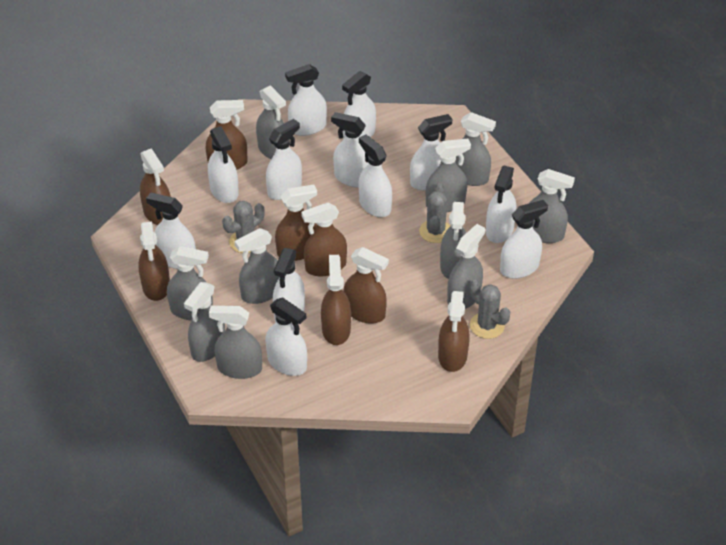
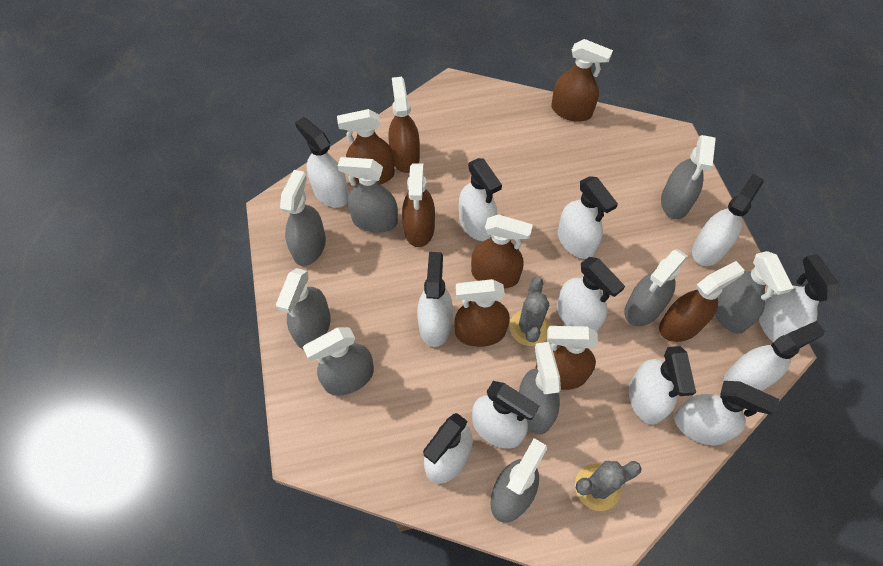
grey cactus: [222,201,265,253] [419,183,450,243] [469,280,510,339] = 3 -> [509,277,550,346] [575,461,642,511] = 2
grey spray bottle: [167,246,213,320] [184,282,225,362] [209,306,262,379] [234,228,280,304] [256,85,286,159] [426,139,471,212] [440,202,466,279] [447,224,485,309] [456,112,496,186] [529,169,575,243] = 10 -> [276,268,331,349] [280,170,326,266] [303,327,374,396] [338,157,398,233] [490,438,547,523] [519,342,561,434] [624,249,688,326] [661,135,716,219] [715,251,793,334] = 9

